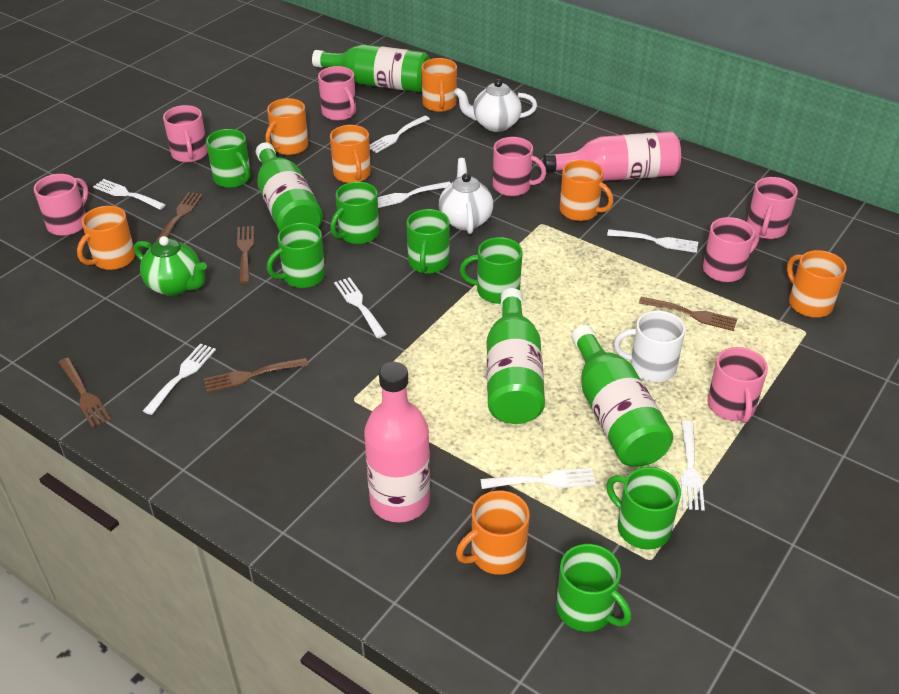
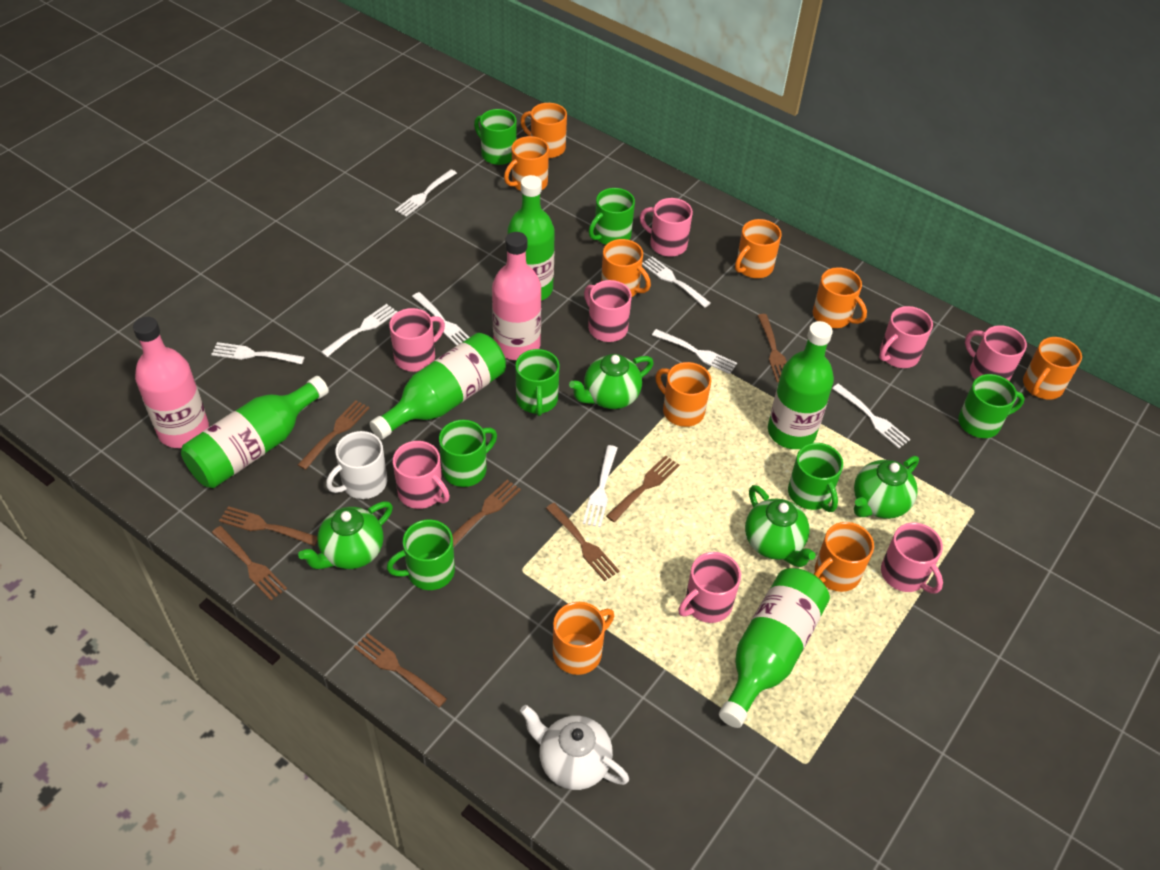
brown fork: [58,358,111,428] [155,192,203,242] [204,358,308,393] [237,226,254,284] [639,297,737,331] = 5 -> [212,526,287,600] [219,506,318,546] [298,400,370,470] [354,633,447,708] [452,480,521,547] [546,503,620,581] [606,455,679,522] [757,314,787,382] = 8
green bottle: [256,142,323,231] [312,44,430,92] [487,288,545,424] [571,325,673,467] = 4 -> [181,376,329,488] [369,333,506,440] [507,175,555,301] [719,568,830,728] [768,321,834,449] = 5
green teapot: [134,236,207,296] = 1 -> [298,502,393,569] [569,354,654,409] [745,485,816,567] [854,456,919,519] = 4
orange mug: [77,206,135,270] [265,98,309,155] [330,125,371,183] [422,58,457,112] [456,491,530,575] [560,160,614,221] [787,250,847,318] = 7 -> [504,136,549,191] [520,103,567,158] [553,602,614,675] [601,239,651,297] [655,362,711,427] [735,219,782,278] [813,267,867,328] [814,522,874,592] [1023,337,1082,400] = 9
pink mug: [34,174,88,236] [163,105,208,162] [318,66,356,121] [493,137,546,196] [703,217,759,282] [707,347,768,423] [747,177,798,239] = 7 -> [389,308,445,372] [393,441,450,509] [584,280,632,342] [640,198,693,257] [678,552,741,623] [879,306,933,368] [881,523,943,593] [965,325,1027,381] = 8
white teapot: [439,158,493,234] [454,79,537,132] = 2 -> [520,705,629,790] = 1

